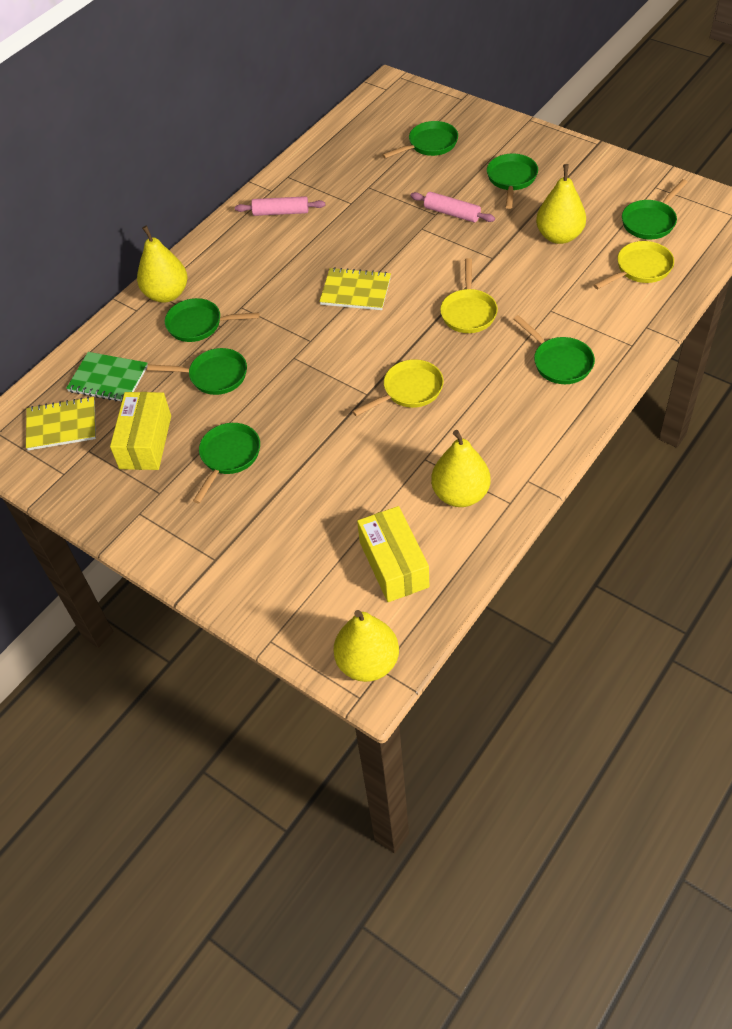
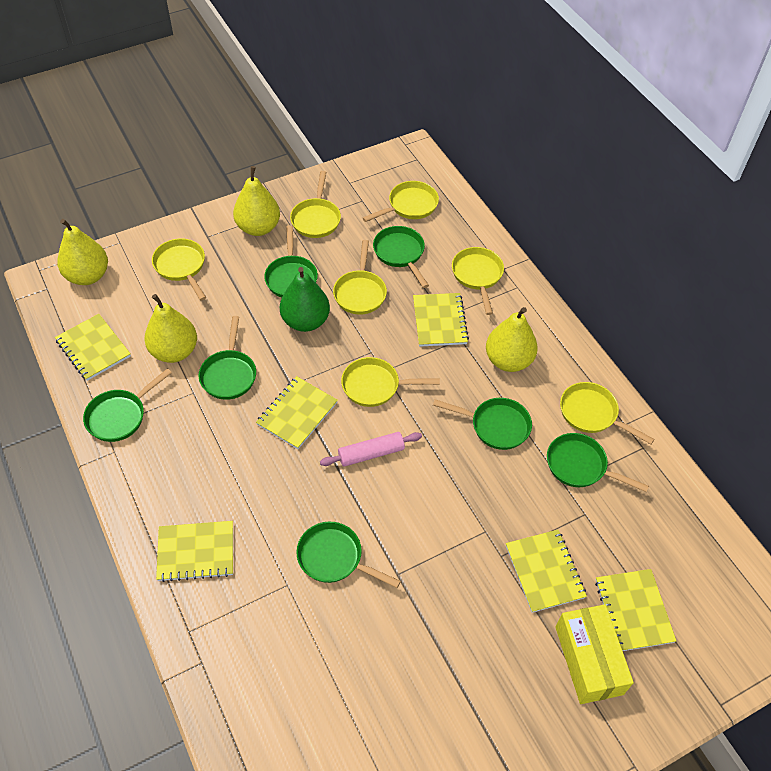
green notebook: [66,352,148,402] = 1 -> none = 0
green pear: none = 0 -> [280,267,330,332] = 1
pink rolling pin: [235,196,325,216] [410,192,495,222] = 2 -> [320,432,422,467] = 1
yellow box: [110,392,171,470] [357,506,429,602] = 2 -> [555,604,634,704] = 1
yellow notebook: [26,397,96,450] [319,267,391,310] = 2 -> [55,314,131,381] [156,521,233,582] [256,376,338,449] [413,293,469,347] [506,530,587,613] [595,569,676,651] = 6
yellow pan: [352,359,444,416] [440,258,498,333] [593,241,674,289] = 3 -> [152,238,206,300] [290,171,341,238] [333,240,387,315] [341,357,440,407] [363,181,439,222] [452,247,504,315] [560,382,655,444] = 7

